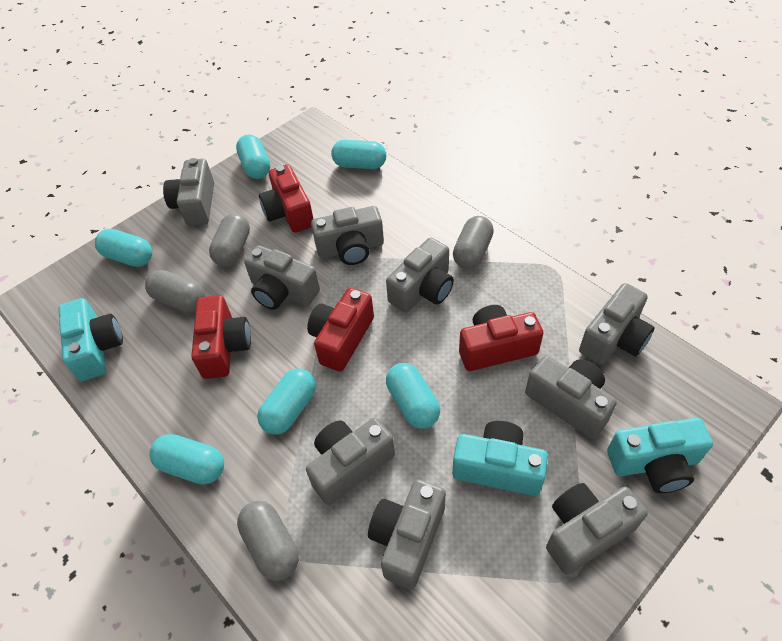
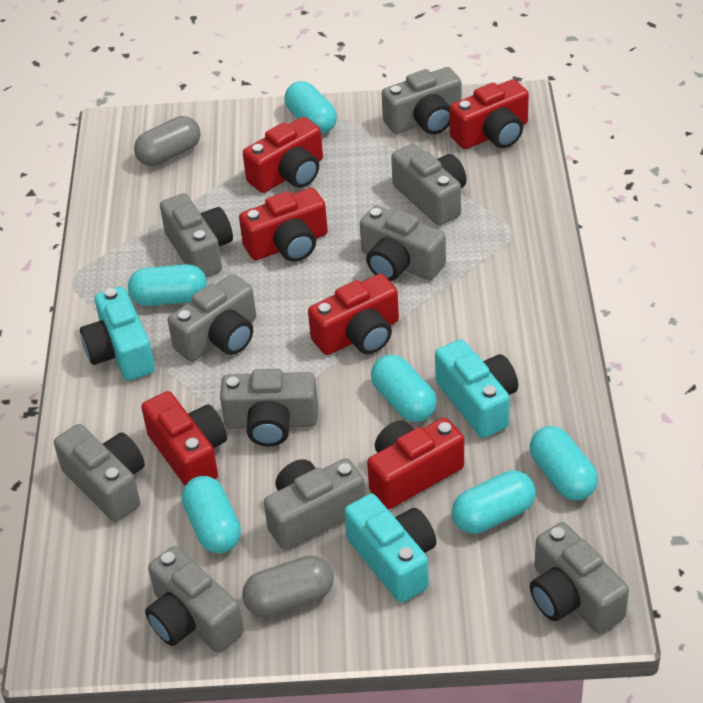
grey camera: [163,158,214,226] [244,245,320,310] [306,418,395,505] [311,206,384,265] [368,479,446,589] [386,238,454,313] [525,356,617,439] [546,483,648,575] [579,283,655,365] = 9 -> [54,424,145,522] [145,546,244,652] [160,193,233,277] [168,274,256,362] [220,369,318,447] [264,458,366,550] [360,205,446,281] [382,67,461,134] [391,144,467,226] [530,522,629,634] = 10
grey capsule: [145,270,205,312] [209,214,250,266] [237,501,299,581] [453,216,494,269] = 4 -> [134,116,201,166] [242,555,334,617] = 2
red camera: [192,295,251,379] [259,165,313,233] [307,288,374,372] [459,305,543,371] = 4 -> [141,391,227,486] [239,188,328,262] [243,117,323,193] [308,274,399,355] [367,418,464,509] [450,79,529,149] = 6

